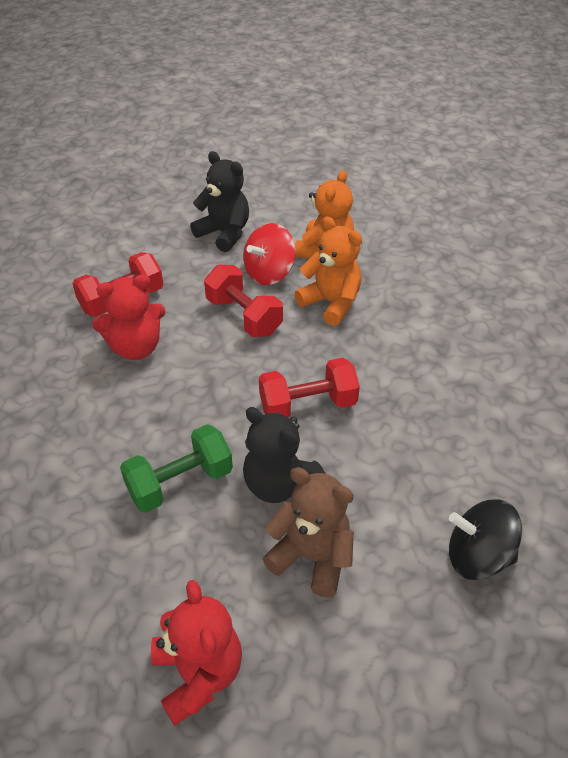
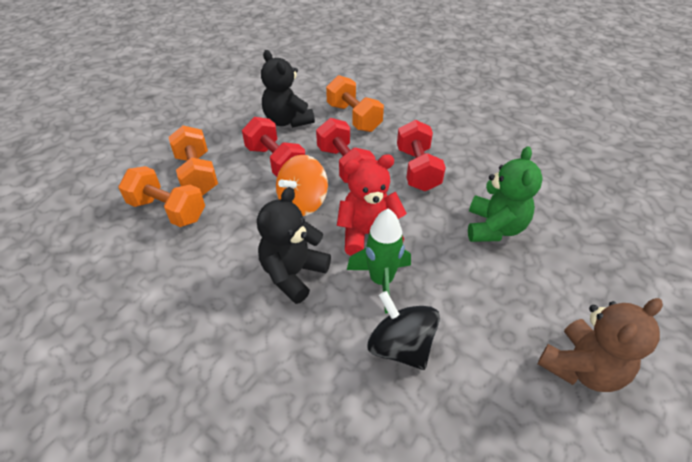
green dumbbell: [120,424,233,513] = 1 -> none = 0
green rocket: none = 0 -> [347,208,411,313] = 1
green teddy bear: none = 0 -> [468,146,543,242] = 1
orange dumbbell: none = 0 -> [119,166,205,227] [169,125,218,195] [326,75,384,132] = 3
orange spinning top: none = 0 -> [276,155,328,216] = 1
orange teddy bear: [294,217,362,326] [295,170,354,258] = 2 -> none = 0
red spinning top: [243,223,296,285] = 1 -> none = 0
red teddy bear: [92,274,166,360] [151,580,242,726] = 2 -> [337,154,407,256] = 1

